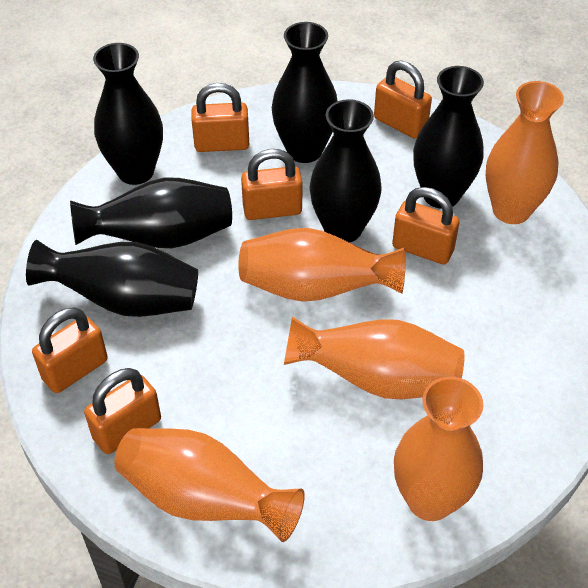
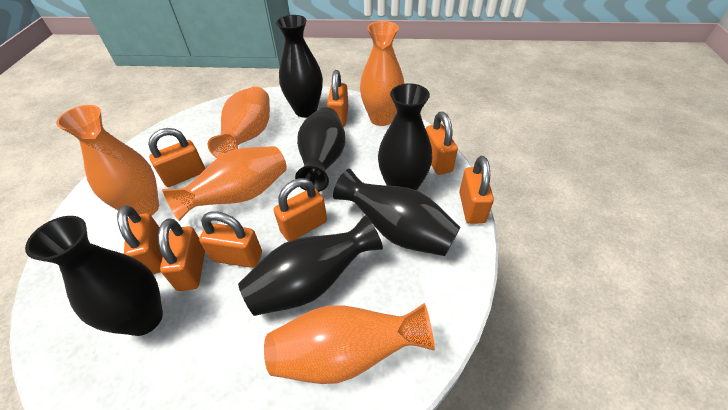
orange padlock: [32,307,108,393] [84,368,161,454] [191,83,249,152] [241,149,303,220] [374,60,432,139] [392,187,460,264] = 6 -> [117,205,163,274] [148,128,205,187] [158,218,205,291] [199,211,262,268] [274,178,327,242] [327,70,349,127] [426,112,458,175] [459,156,494,224] = 8

